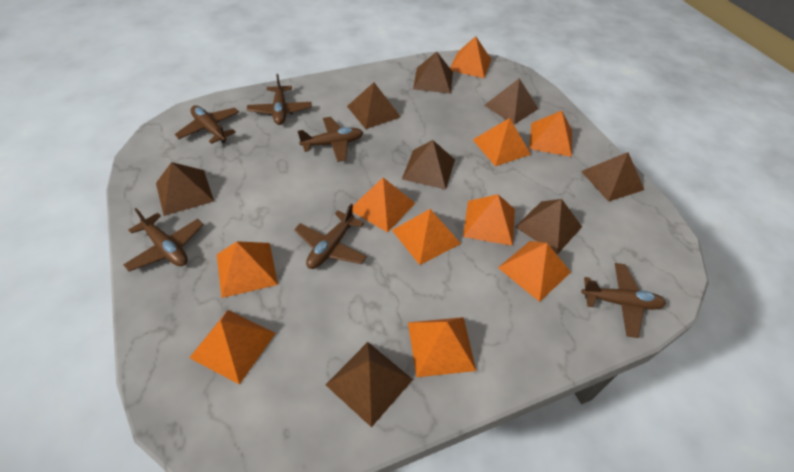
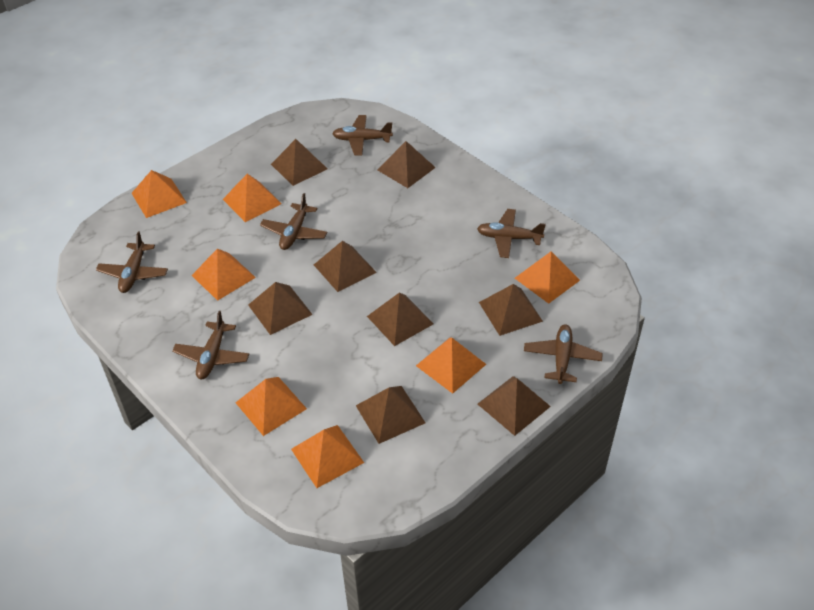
orange pyramid: [189,310,276,385] [217,241,278,298] [352,178,415,233] [392,209,461,265] [408,317,476,377] [450,36,492,78] [463,194,515,246] [473,118,531,166] [498,241,571,302] [529,111,572,157] = 10 -> [132,170,187,218] [191,249,256,301] [223,174,282,222] [235,377,307,436] [291,425,364,488] [416,338,486,394] [515,251,580,304] = 7

